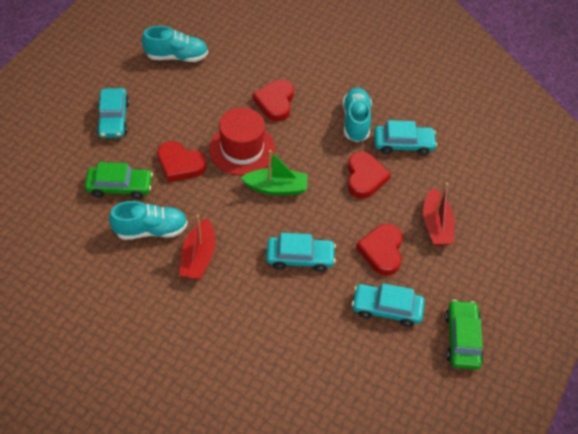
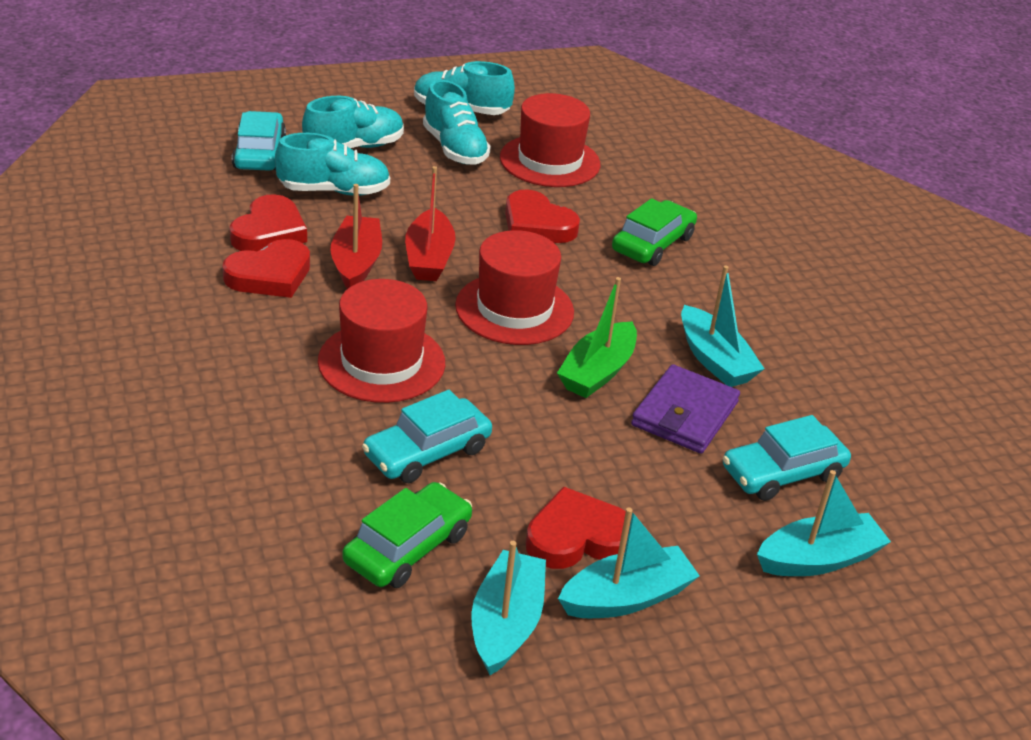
purple wallet: none = 0 -> [631,364,740,453] = 1
red hat: [209,108,275,175] = 1 -> [318,279,445,403] [455,230,574,345] [500,93,600,187] = 3
turquoise boat: none = 0 -> [472,541,546,675] [558,507,700,618] [681,265,764,387] [757,470,891,576] = 4
turquoise car: [96,88,129,138] [266,233,336,272] [352,283,425,327] [374,120,437,156] = 4 -> [232,111,286,171] [362,390,492,483] [723,415,851,501] = 3
turquoise shoe: [109,201,188,240] [142,26,208,62] [342,88,372,142] = 3 -> [275,133,390,196] [302,96,404,148] [414,61,515,115] [423,80,491,165] = 4

